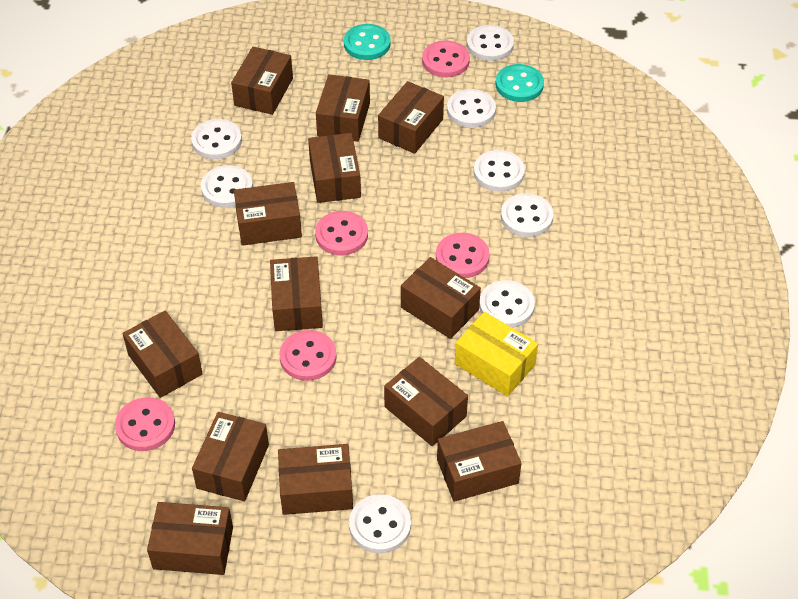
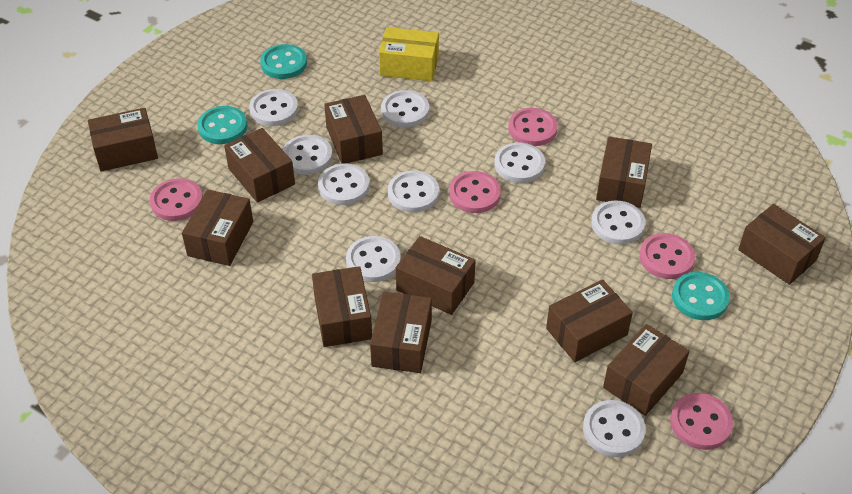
brown box: [122,311,203,398] [147,502,233,575] [192,412,269,501] [231,47,293,115] [234,182,302,246] [270,256,323,331] [278,444,353,515] [308,133,361,203] [316,74,370,142] [378,81,444,154] [384,357,468,446] [401,257,481,339] [437,421,522,502] = 13 -> [88,108,158,172] [182,189,253,266] [224,128,295,203] [312,266,372,347] [324,95,383,164] [370,292,432,373] [396,236,476,315] [546,279,633,362] [596,136,652,208] [603,324,689,416] [738,204,826,285] = 11
turquoise button: [344,24,391,60] [495,64,544,102] = 2 -> [197,106,248,144] [260,44,307,79] [672,272,730,320] = 3
white button: [191,119,242,159] [201,165,253,208] [349,494,411,553] [447,89,496,128] [467,25,514,61] [474,150,525,192] [479,280,535,328] [501,193,554,237] = 8 -> [249,89,298,126] [283,135,332,175] [318,163,370,205] [346,236,401,282] [381,90,429,128] [388,170,439,213] [494,143,545,183] [583,400,646,457] [591,200,645,245] = 9

